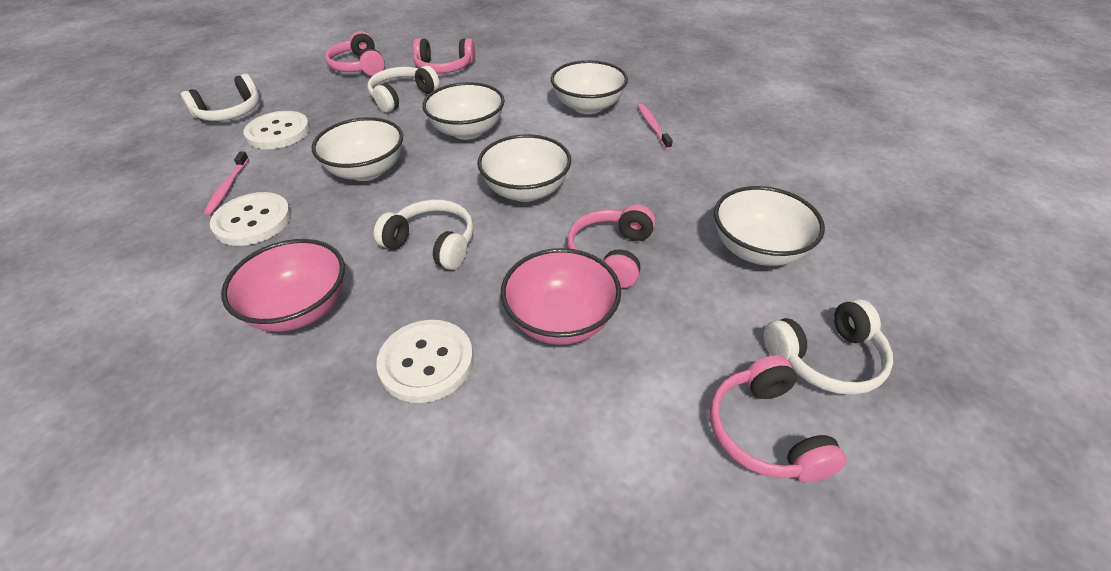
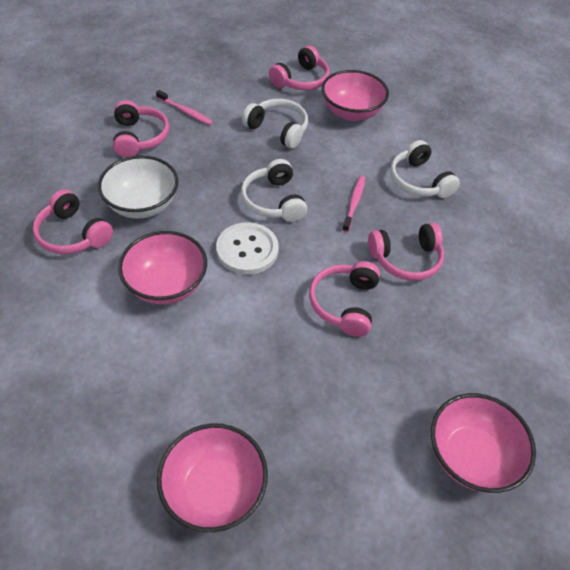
pink bowl: [221,239,345,332] [501,248,621,345] = 2 -> [118,231,207,305] [157,423,268,532] [322,70,389,121] [431,393,536,493] = 4
pink headphones: [325,31,385,76] [413,38,475,74] [567,204,655,288] [710,355,847,482] = 4 -> [33,189,113,254] [113,100,169,158] [269,46,330,90] [309,261,380,337] [368,223,444,281] = 5
white bowl: [312,117,403,181] [422,82,505,140] [477,134,571,202] [551,60,628,114] [714,186,825,266] = 5 -> [98,156,178,219] = 1
white button: [210,192,291,246] [244,111,310,149] [376,320,474,403] = 3 -> [216,222,279,275] = 1
white headphones: [181,74,260,121] [367,66,440,113] [374,199,474,270] [764,299,893,395] = 4 -> [241,159,307,222] [242,99,308,148] [390,140,460,198] = 3

